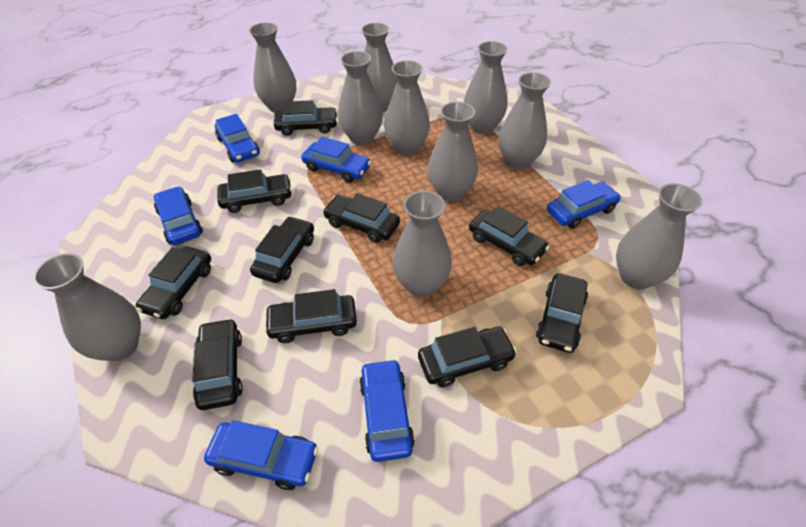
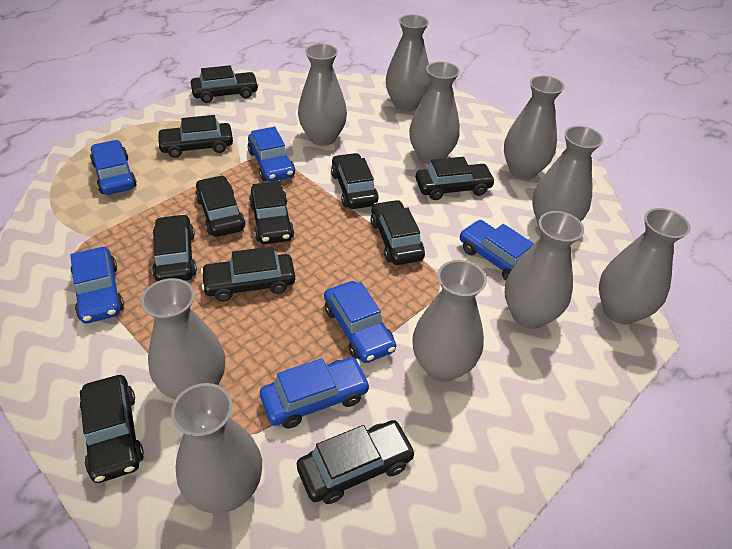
black car: [136,246,211,319] [192,318,243,410] [217,169,292,213] [250,216,314,283] [264,289,357,343] [274,100,338,136] [323,193,400,243] [418,327,517,387] [469,206,549,266] [536,273,588,353] = 10 -> [80,375,144,483] [152,214,197,281] [157,115,233,158] [191,65,259,103] [195,175,245,237] [201,246,295,302] [249,181,294,244] [297,420,416,504] [331,153,379,209] [371,200,425,265] [416,157,495,200] = 11

